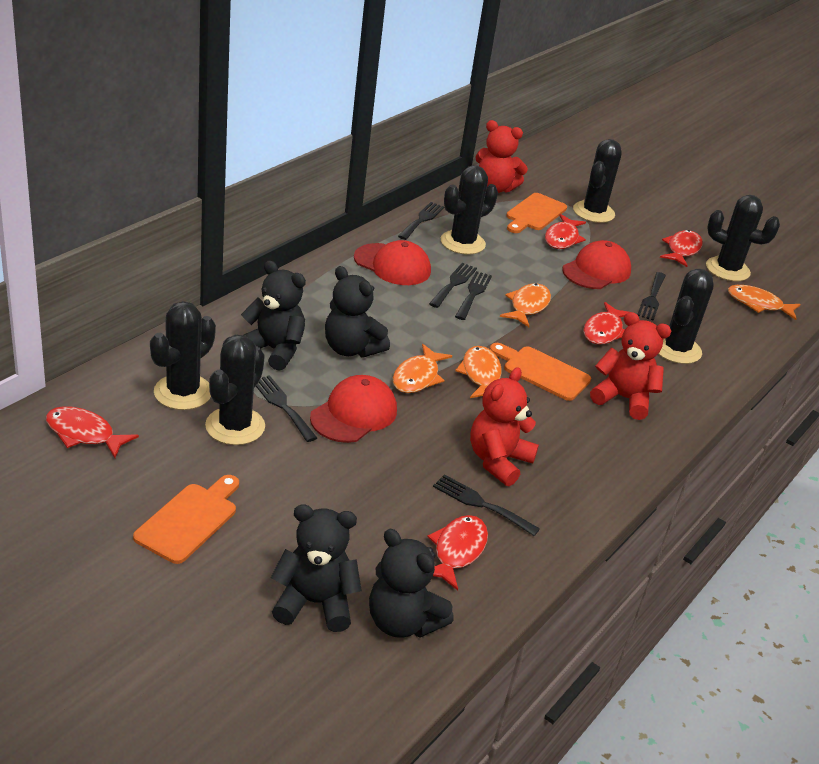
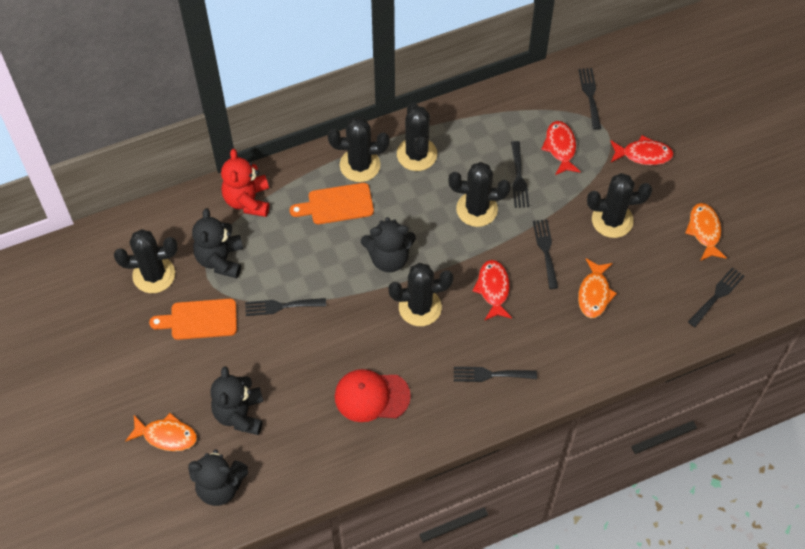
orange cutting board: [133,475,239,564] [490,343,591,401] [506,193,567,233] = 3 -> [149,299,237,340] [290,183,374,224] = 2
orange fish: [393,344,452,393] [455,346,502,398] [500,283,551,327] [728,285,801,320] = 4 -> [126,413,197,451] [578,259,617,318] [685,203,727,261] = 3
red cap: [310,375,397,443] [354,240,431,285] [562,240,631,289] = 3 -> [335,369,411,422] = 1
red fish: [46,406,139,458] [427,515,488,591] [545,214,586,249] [583,302,628,344] [660,230,703,267] = 5 -> [473,260,512,321] [541,121,581,175] [610,135,674,165] = 3
red teddy bear: [470,367,539,486] [475,120,528,193] [590,312,671,420] = 3 -> [221,149,269,217] = 1

